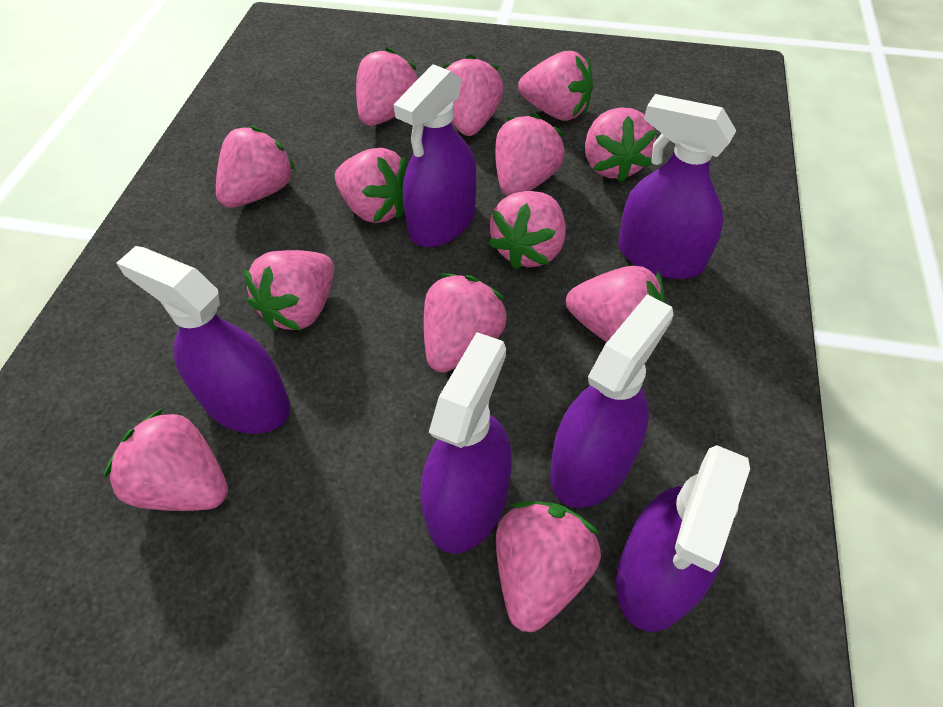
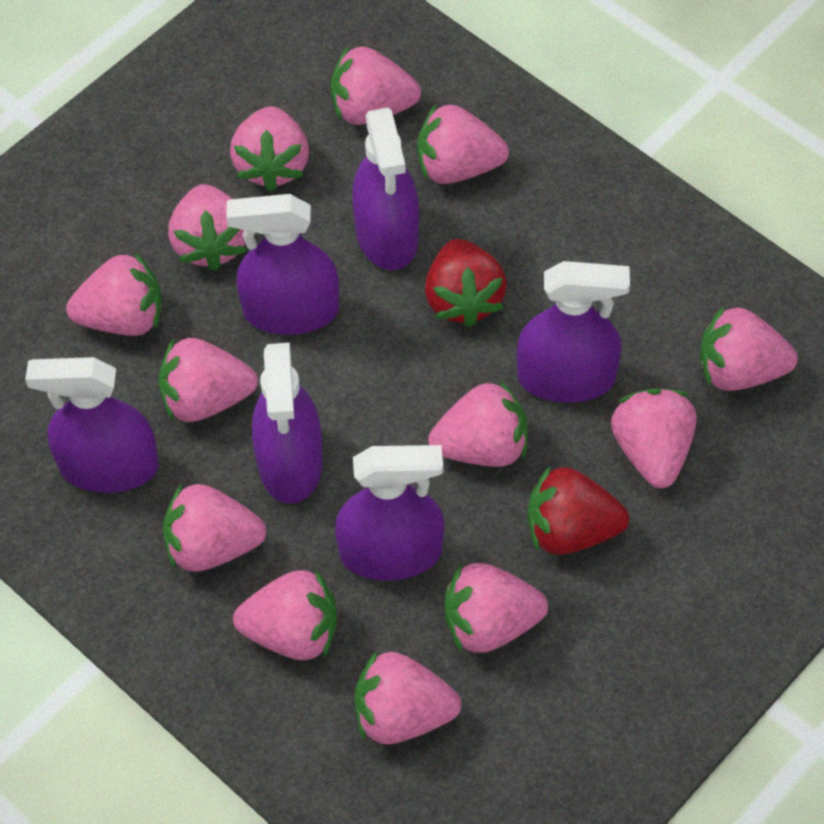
red strawberry: none = 0 -> [425,239,507,328] [527,465,629,555] = 2

